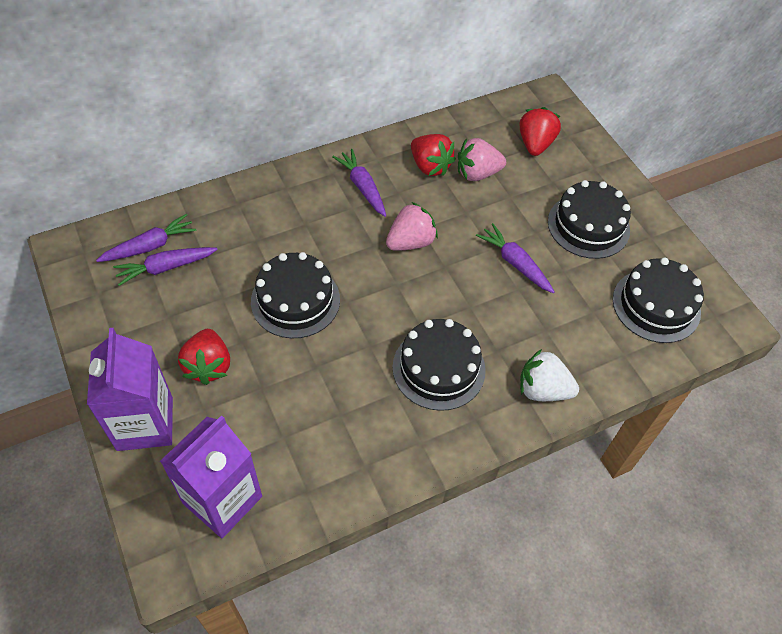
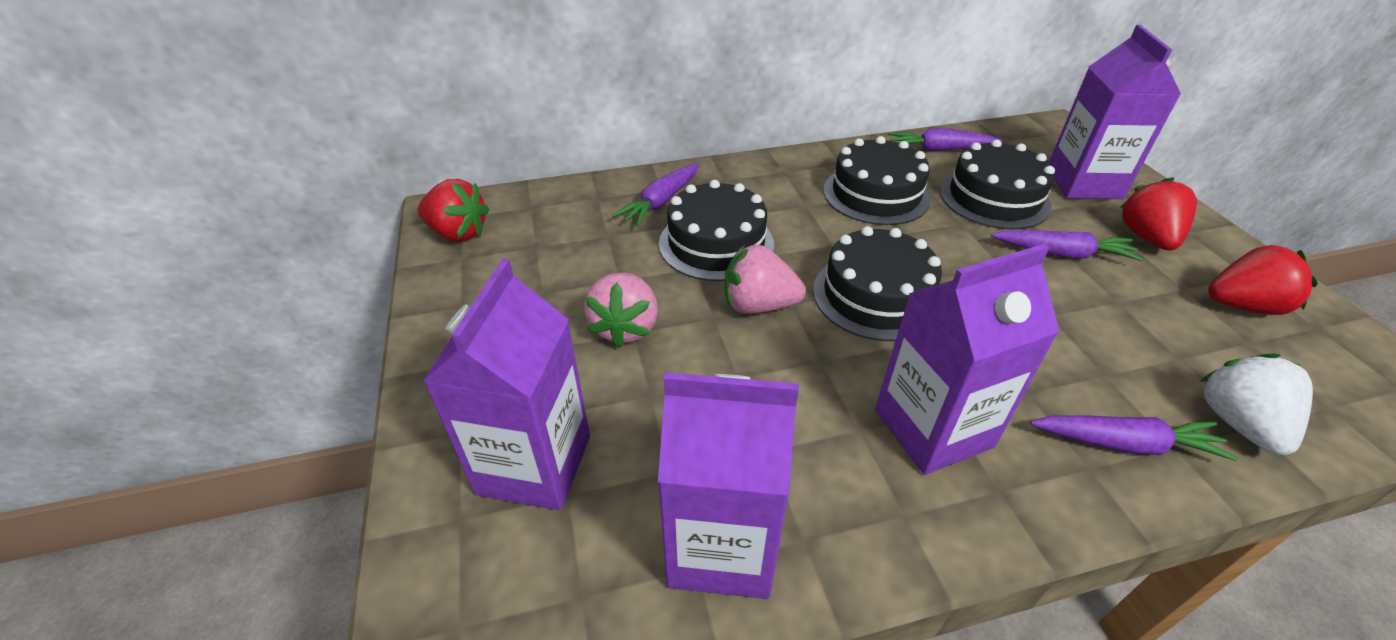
purple carton: [87,328,173,451] [160,415,262,538] = 2 -> [423,258,590,510] [658,372,799,599] [875,244,1060,475] [1049,25,1181,199] = 4

